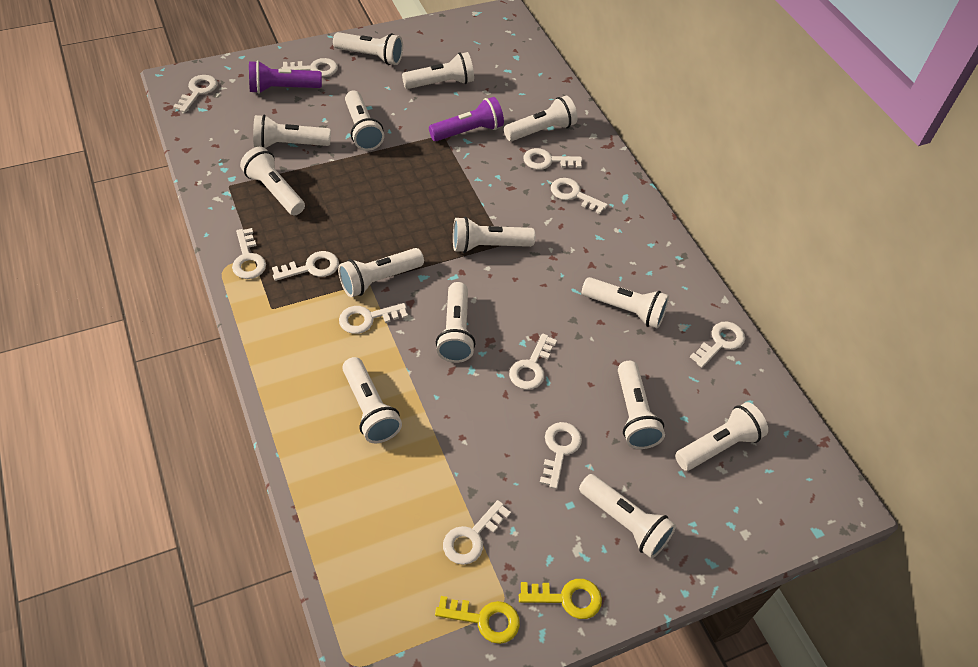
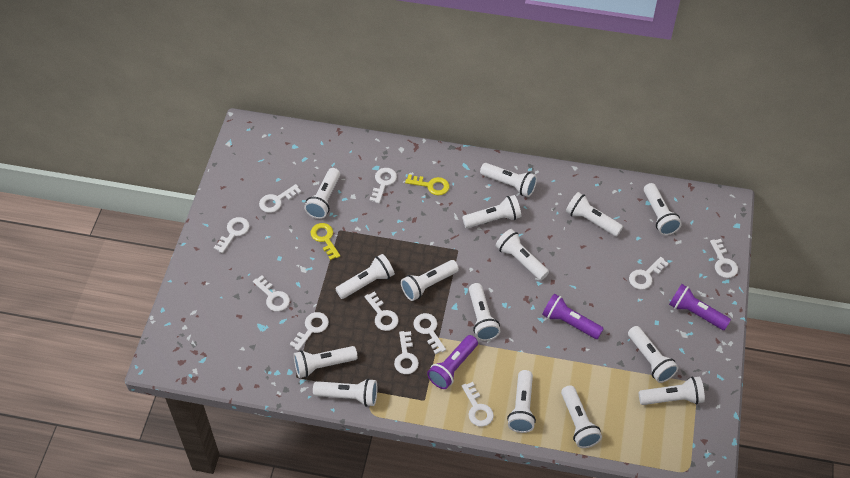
purple flashlight: [249,60,322,94] [429,97,504,141] = 2 -> [427,335,478,389] [542,294,604,339] [669,284,731,330] = 3
white flashlight: [240,147,305,215] [253,115,331,148] [333,32,403,65] [338,248,424,297] [342,357,402,443] [345,91,384,151] [402,52,474,89] [436,282,475,363] [453,217,535,253] [504,95,577,141] [579,474,676,558] [582,277,669,328] [618,361,665,449] [675,402,768,471] = 14 -> [294,346,357,378] [304,168,340,219] [313,378,377,407] [335,254,395,299] [401,260,459,301] [462,195,521,228] [469,283,500,341] [480,163,537,197] [496,229,549,280] [507,370,536,433] [561,385,602,448] [566,192,623,236] [628,326,678,383] [639,376,705,405] [644,183,682,235] = 15

